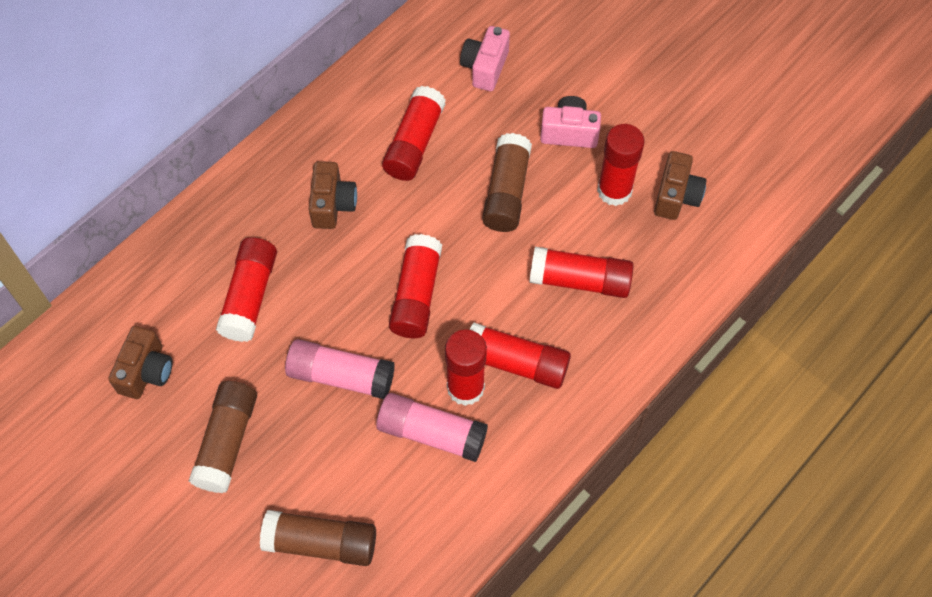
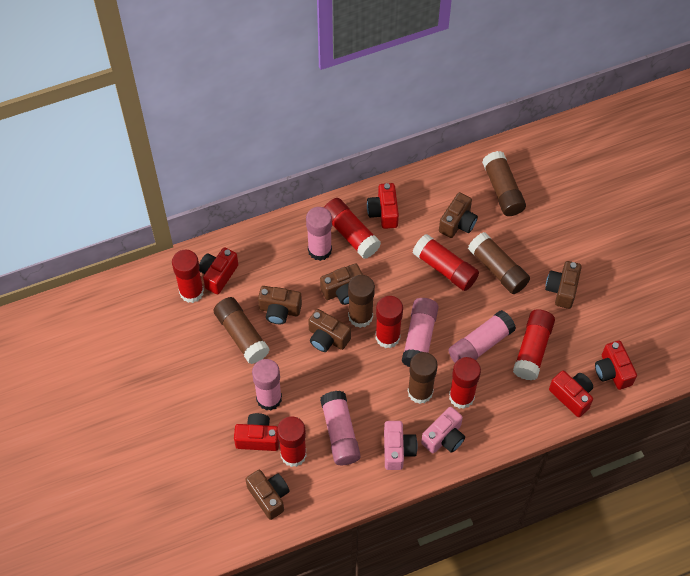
brown camera: [108,326,173,399] [308,161,357,229] [654,151,707,220] = 3 -> [246,470,290,520] [258,286,302,324] [308,309,351,352] [320,263,363,305] [439,192,478,238] [545,261,582,309] = 6
brown glue stick: [189,381,257,493] [260,510,376,566] [482,133,532,232] = 3 -> [213,297,270,364] [348,275,375,328] [408,352,437,404] [468,232,530,294] [482,151,526,216] = 5
pink glue stick: [285,339,395,399] [376,393,488,462] = 2 -> [252,359,282,411] [306,207,332,261] [320,391,361,465] [402,298,439,367] [448,310,516,363] = 5
red camera: none = 0 -> [199,247,238,294] [234,413,279,451] [367,183,399,229] [549,371,593,417] [595,340,637,390] = 5

